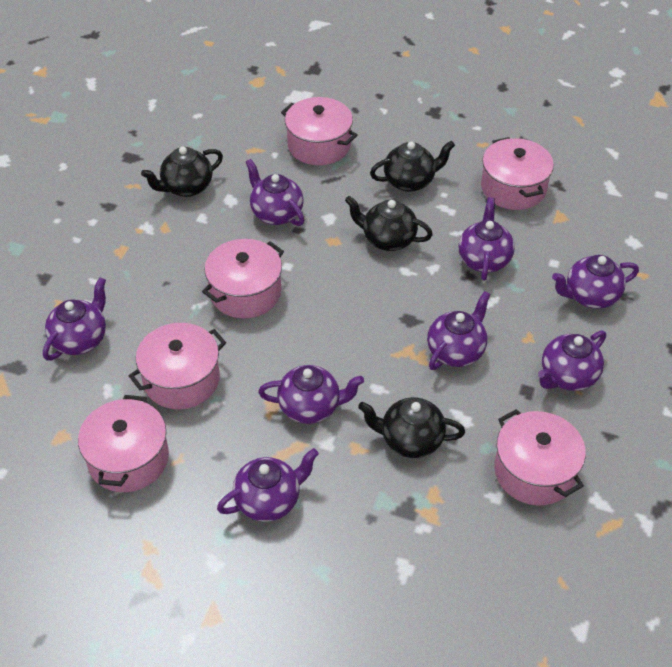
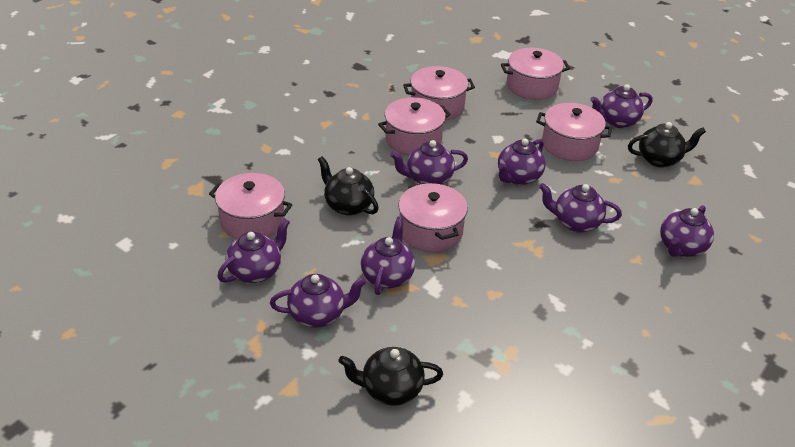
black teapot: [141,147,223,197] [345,196,433,251] [358,397,465,458] [370,141,455,192] = 4 -> [318,156,379,216] [339,347,443,406] [628,122,706,168] = 3

